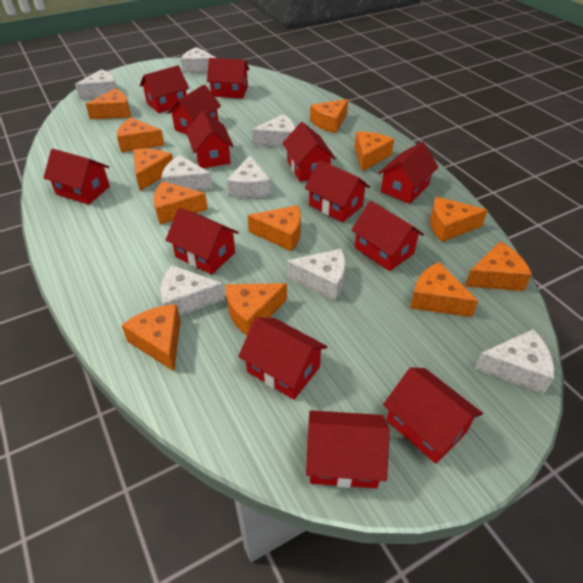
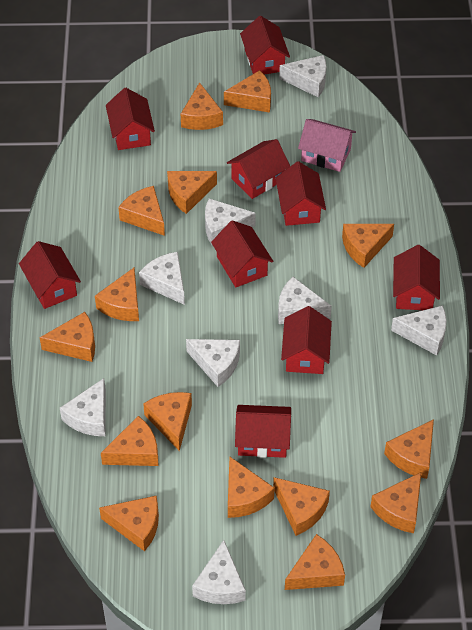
orange cheese: [85,88,131,119] [117,118,165,152] [121,304,181,371] [133,149,173,191] [154,181,208,225] [225,283,287,335] [247,205,301,252] [310,99,348,133] [354,132,394,172] [410,262,478,317] [430,197,488,242] [465,242,532,291] = 12 -> [40,312,95,362] [95,268,139,321] [99,495,159,551] [101,416,158,466] [118,186,165,236] [143,392,192,451] [167,171,217,214] [181,82,223,130] [224,70,271,112] [228,457,274,518] [273,477,330,536] [285,534,345,590] [342,224,394,268] [370,472,421,533] [384,419,434,479] = 15
pink house: none = 0 -> [298,119,356,172] = 1
red house: [44,149,110,205] [140,65,189,113] [166,208,239,275] [167,85,221,134] [186,111,234,168] [207,58,249,99] [238,317,327,400] [283,122,336,182] [305,160,370,222] [306,410,390,488] [351,201,424,271] [378,142,438,204] [383,367,483,464] = 13 -> [19,241,81,309] [106,88,155,150] [211,220,273,287] [227,139,290,199] [235,405,291,458] [240,16,290,75] [276,161,326,226] [281,306,332,374] [393,245,440,310] = 9

